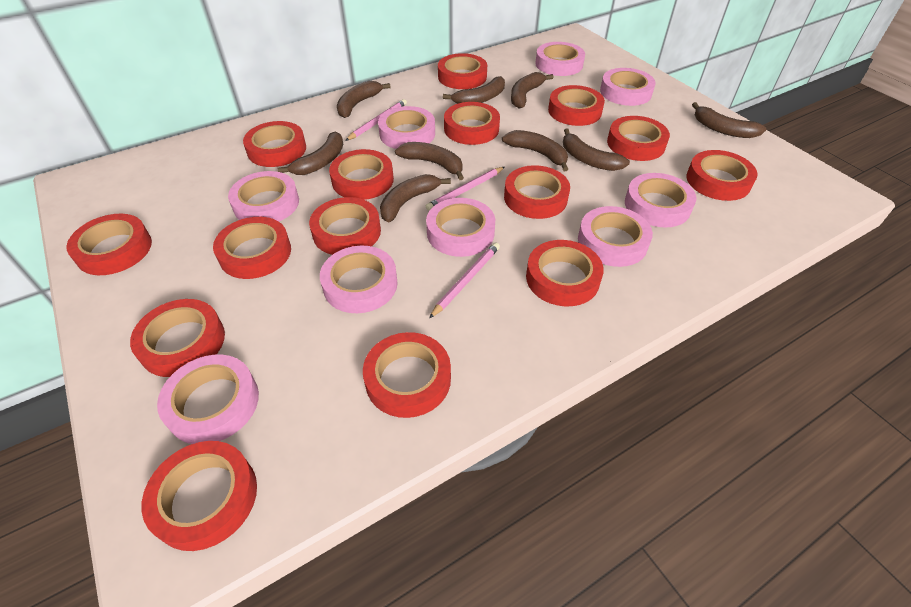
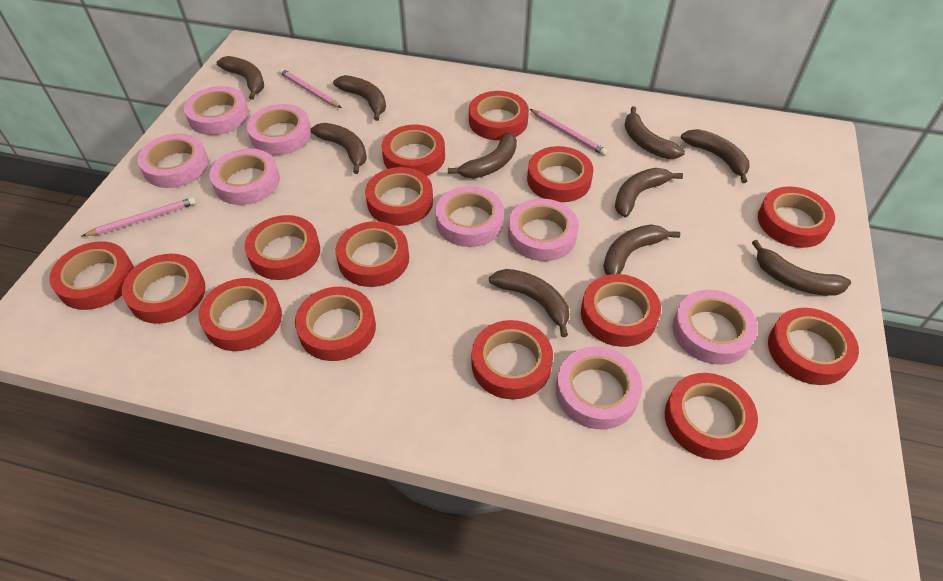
brown banana: [278,131,343,175] [337,81,391,118] [380,174,451,223] [395,142,464,180] [443,76,505,104] [502,130,568,171] [511,72,554,108] [563,128,630,171] [692,102,766,138] = 9 -> [217,56,264,100] [311,123,367,174] [333,75,386,121] [448,132,517,179] [489,269,569,337] [603,224,680,275] [615,168,683,217] [624,106,685,159] [681,129,750,183] [752,240,851,296] = 10
pink tape: [157,355,259,444] [228,171,299,221] [320,246,398,313] [378,106,435,149] [426,198,495,257] [535,42,585,76] [578,206,653,267] [600,68,656,106] [625,173,696,227] = 9 -> [138,133,209,188] [184,86,249,135] [209,149,280,205] [247,104,312,155] [435,186,504,247] [508,199,579,261] [556,346,642,429] [673,290,758,365] = 8

